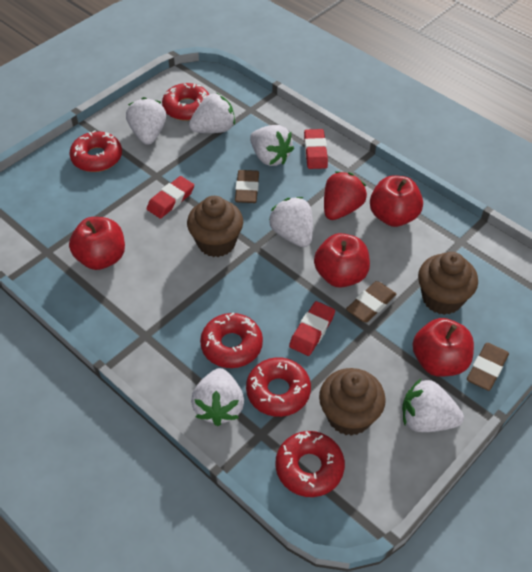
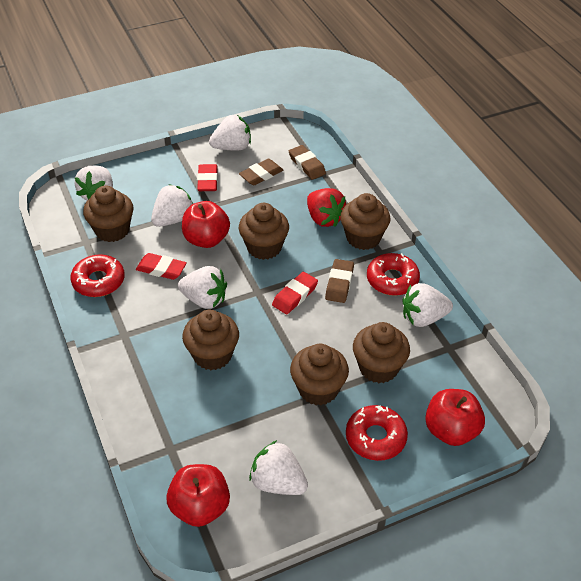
brown cupcake: [187,196,243,257] [319,368,386,436] [418,252,478,315] = 3 -> [83,186,134,242] [182,309,239,370] [239,203,289,260] [290,344,349,405] [340,193,391,250] [353,322,410,383] = 6
red apple: [69,217,125,270] [314,233,370,288] [370,175,423,227] [412,318,474,377] = 4 -> [166,464,230,527] [182,201,230,248] [425,389,485,446] = 3
red donut: [70,130,122,172] [162,83,209,121] [200,312,263,368] [246,357,311,417] [275,431,345,497] = 5 -> [70,254,125,297] [346,405,408,461] [367,253,420,296] = 3

